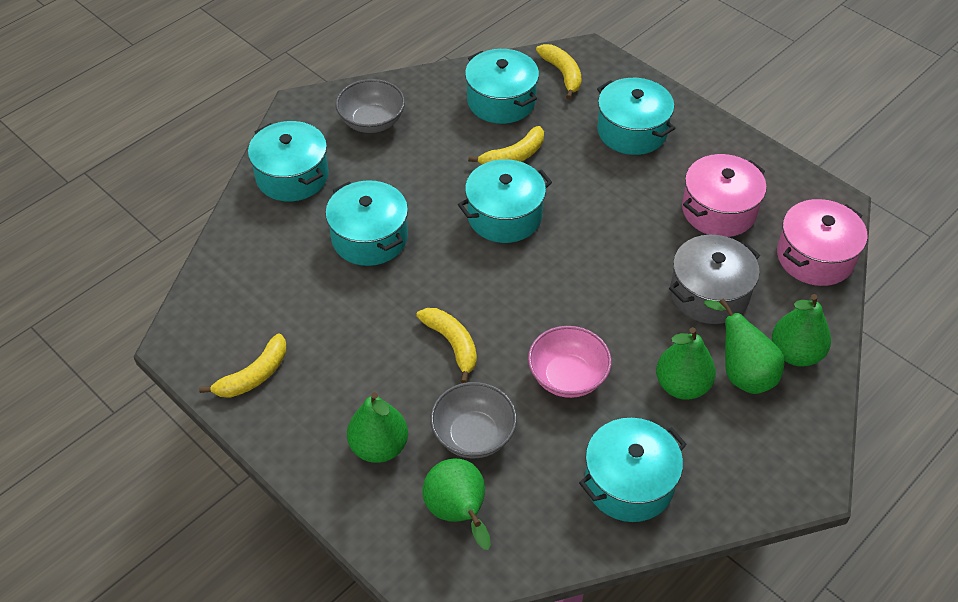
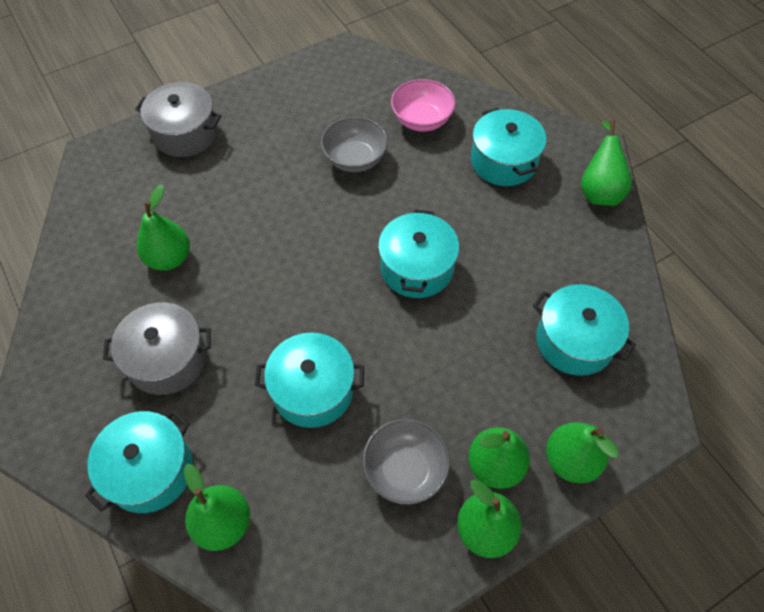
green pear: [347,392,408,463] [422,459,491,550] [656,327,716,400] [704,298,785,394] [772,294,831,367] = 5 -> [137,185,190,270] [184,464,250,551] [457,479,522,558] [468,427,530,489] [546,422,619,483] [581,120,632,206] = 6
grey pot: [669,235,760,324] = 1 -> [103,302,211,395] [135,82,221,157] = 2
pink pot: [682,154,767,237] [777,199,868,286] = 2 -> none = 0
turquoise pot: [248,121,329,201] [325,180,408,266] [458,159,552,243] [465,49,539,124] [579,418,687,522] [597,78,675,155] = 6 -> [85,410,193,513] [255,332,364,428] [378,209,459,298] [471,108,546,186] [533,284,636,376] = 5
yellow banana: [199,333,286,398] [416,308,477,383] [468,126,544,164] [536,44,581,99] = 4 -> none = 0

